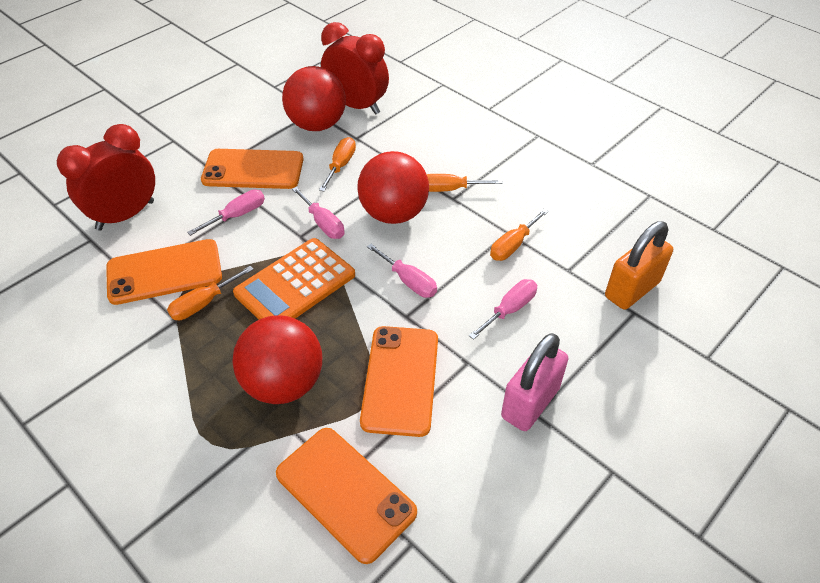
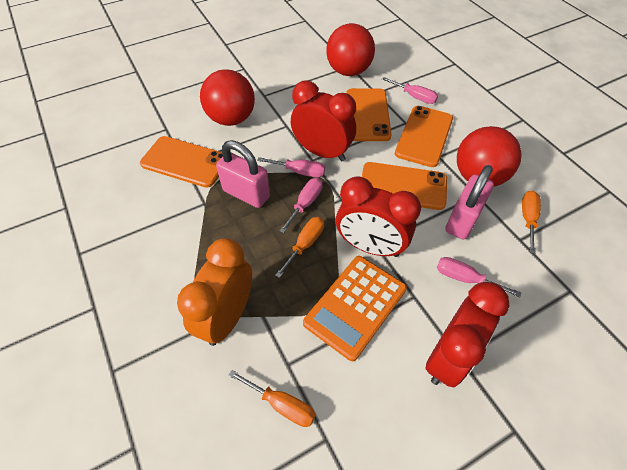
orange clock: none = 0 -> [177,238,252,346] = 1
orange padlock: [605,221,673,310] = 1 -> none = 0
orange screwdriver: [167,266,254,320] [319,137,356,191] [426,174,503,192] [490,209,549,261] = 4 -> [228,370,316,427] [275,217,324,278] [522,191,541,254] = 3
pink padlock: [501,333,569,431] = 1 -> [216,140,270,208] [445,165,494,240] = 2
red clock: [57,124,155,231] [321,22,389,115] = 2 -> [291,81,356,161] [336,176,421,257] [425,282,510,387] = 3

